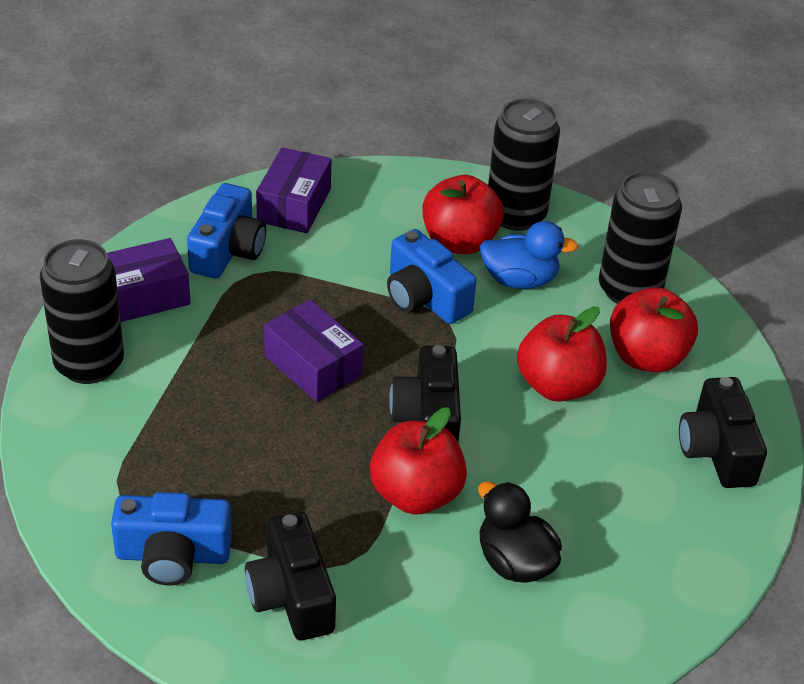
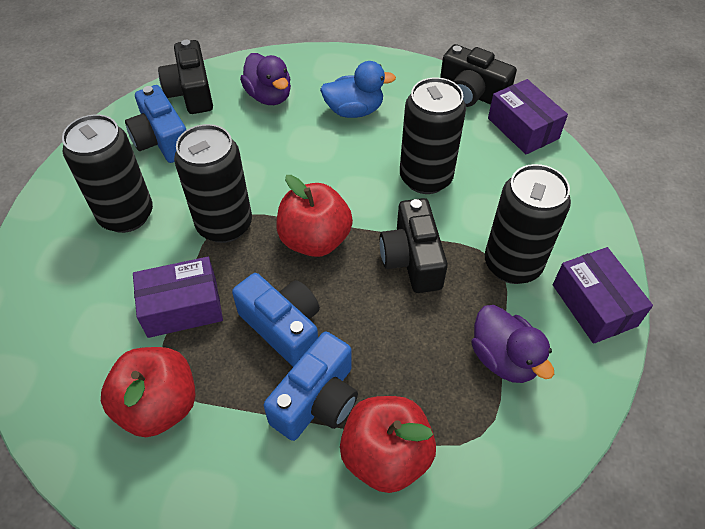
black can: [40,239,124,384] [488,98,560,231] [599,171,682,304] = 3 -> [62,114,153,233] [174,124,252,243] [400,78,466,194] [485,164,571,284] = 4
black duck: [478,481,562,583] = 1 -> none = 0
purple duck: none = 0 -> [240,53,291,105] [471,305,554,383] = 2
red apple: [370,407,467,515] [422,175,504,254] [517,306,607,402] [610,287,698,372] = 4 -> [101,347,195,437] [276,175,353,257] [340,396,436,493] = 3

